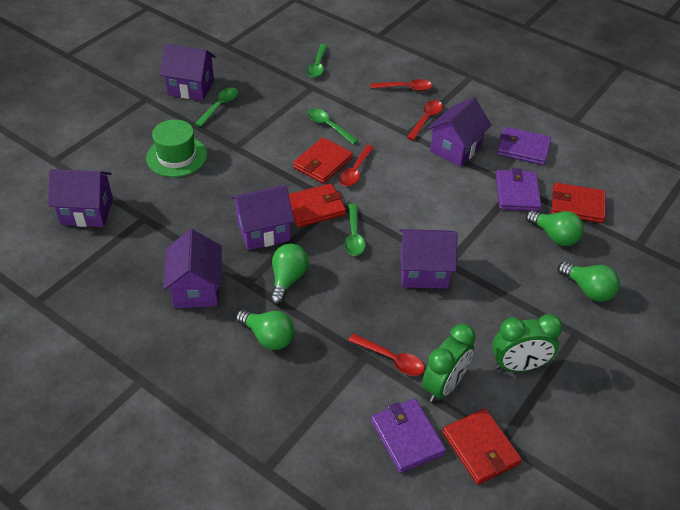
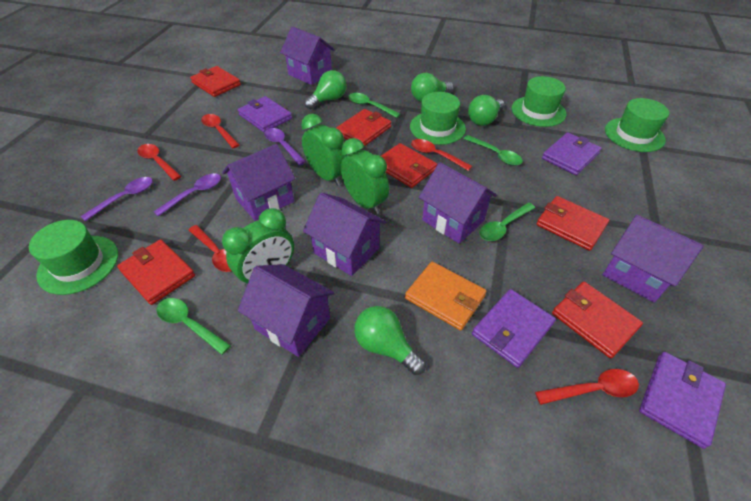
green clock: [422,324,476,402] [492,314,563,372] = 2 -> [222,208,294,287] [301,114,347,186] [341,138,389,214] = 3
green hat: [146,119,207,177] = 1 -> [29,220,118,295] [410,92,466,145] [512,76,567,127] [605,98,669,152] = 4
orange wallet: none = 0 -> [405,261,487,331] = 1
purple spoon: none = 0 -> [81,177,153,221] [153,173,221,217] [264,128,306,166] = 3
purple wallet: [371,399,446,473] [496,168,541,212] [497,127,551,165] = 3 -> [238,96,292,133] [472,289,556,368] [542,132,602,175] [639,352,726,449] = 4
red spoon: [339,145,374,186] [348,334,425,376] [371,79,432,91] [407,100,443,141] = 4 -> [137,144,181,181] [188,225,231,272] [201,114,239,148] [411,139,472,171] [535,369,639,405] = 5
red wallet: [289,183,346,227] [293,138,353,184] [443,409,522,485] [552,183,606,223] = 4 -> [117,239,195,305] [190,66,241,97] [336,109,392,147] [381,143,437,188] [536,196,609,251] [552,282,643,359] = 6

